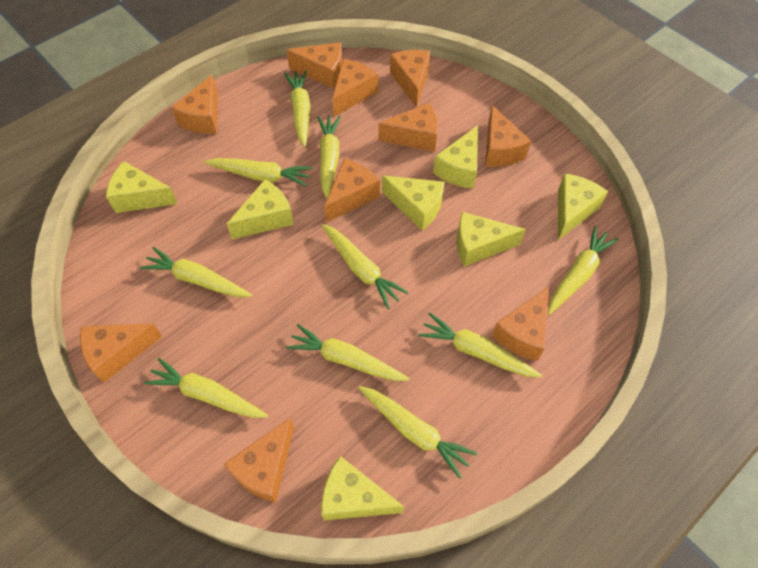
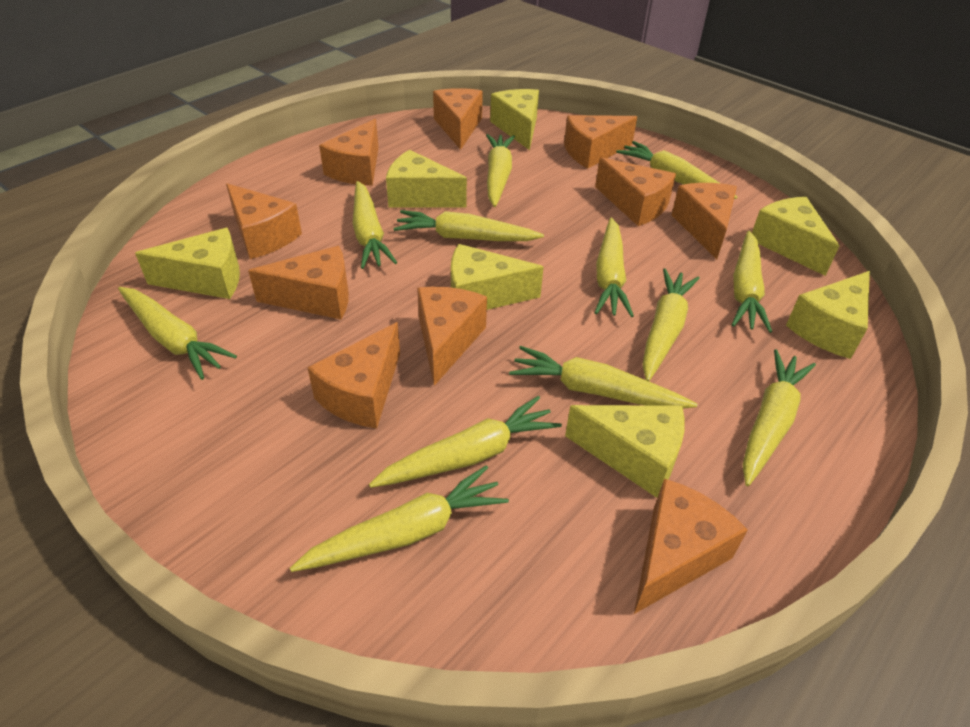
yellow carrot: [140,247,252,297] [144,358,268,418] [204,158,312,187] [284,70,310,147] [286,324,410,381] [317,116,341,199] [322,224,409,309] [358,386,477,479] [418,313,542,378] [548,226,619,315] = 10 -> [118,287,237,380] [290,465,509,572] [352,181,397,269] [369,396,562,488] [394,210,544,241] [486,134,515,207] [509,346,698,409] [594,218,634,317] [616,141,737,199] [642,268,700,381] [732,231,772,333] [743,349,816,486] = 12

